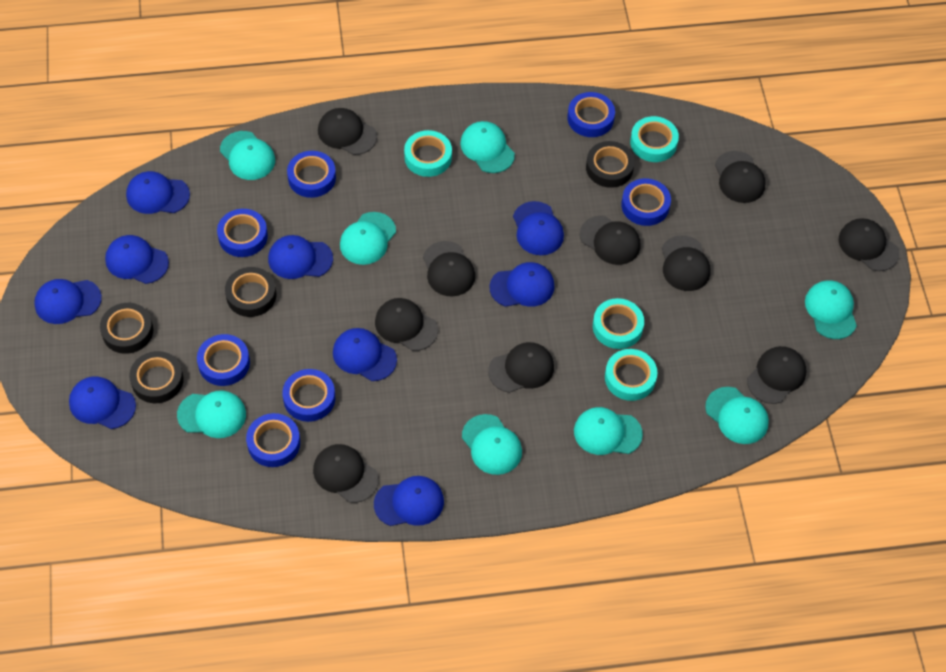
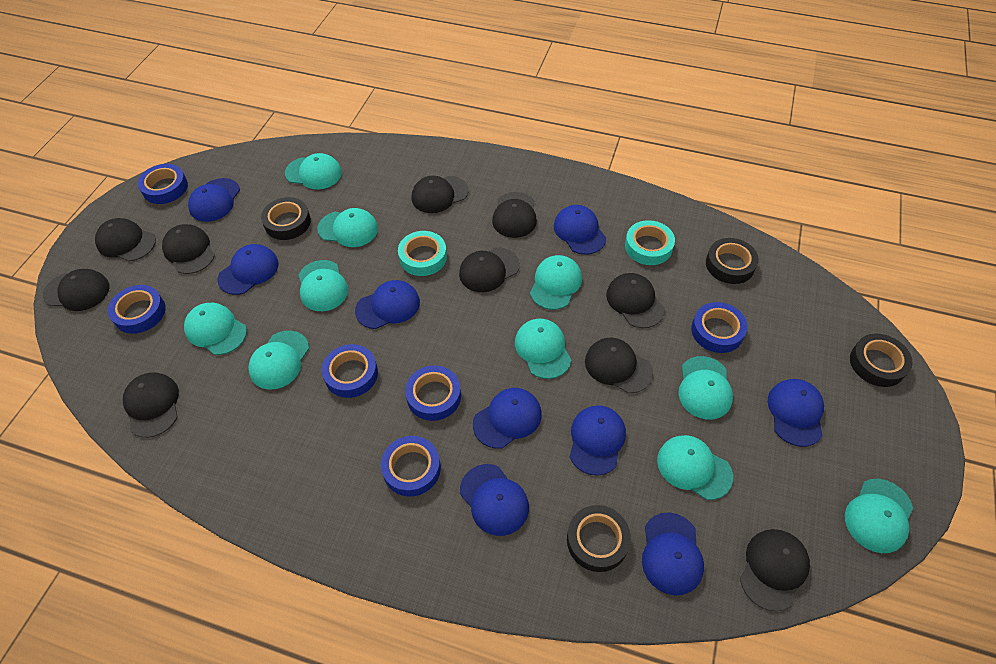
blue tape: [197,334,250,386] [217,209,268,257] [246,413,300,467] [282,369,335,422] [287,151,336,198] [567,92,615,137] [621,178,671,226] = 7 -> [108,285,166,334] [138,164,188,204] [322,344,378,398] [381,436,441,497] [405,365,461,421] [691,302,748,353] = 6
turquoise cap: [177,390,246,438] [220,131,275,180] [340,212,396,265] [460,121,515,173] [462,414,522,475] [574,407,643,455] [705,387,769,444] [805,280,857,339] = 8 -> [184,303,247,355] [248,331,309,389] [285,153,342,189] [299,260,348,311] [317,208,378,247] [515,319,571,379] [530,255,582,310] [657,435,733,500] [678,356,733,420] [845,479,913,553] = 10
turquoise tape: [404,130,452,177] [593,298,644,349] [605,349,657,401] [630,116,679,162] = 4 -> [398,231,447,276] [625,220,675,265] = 2

